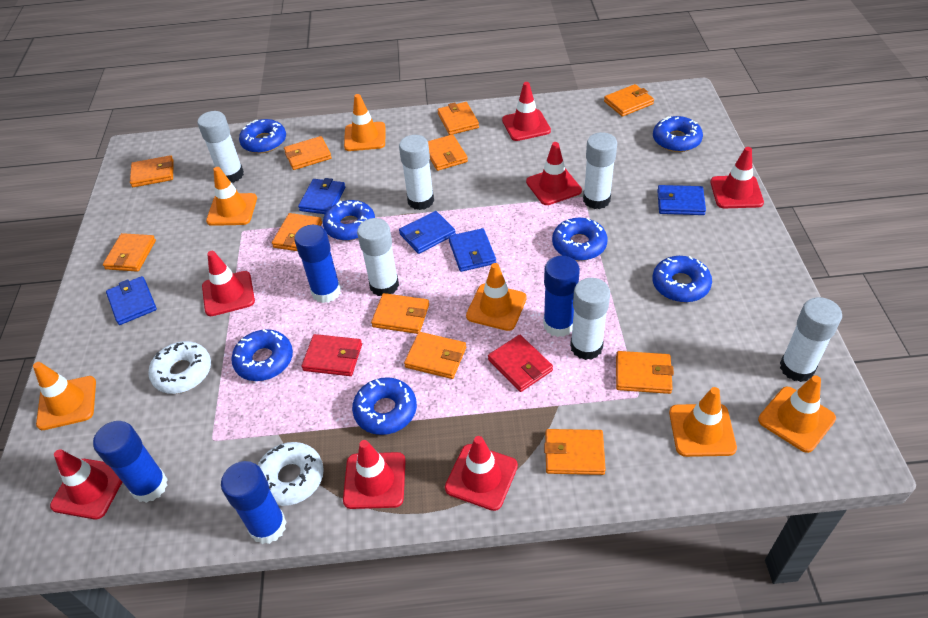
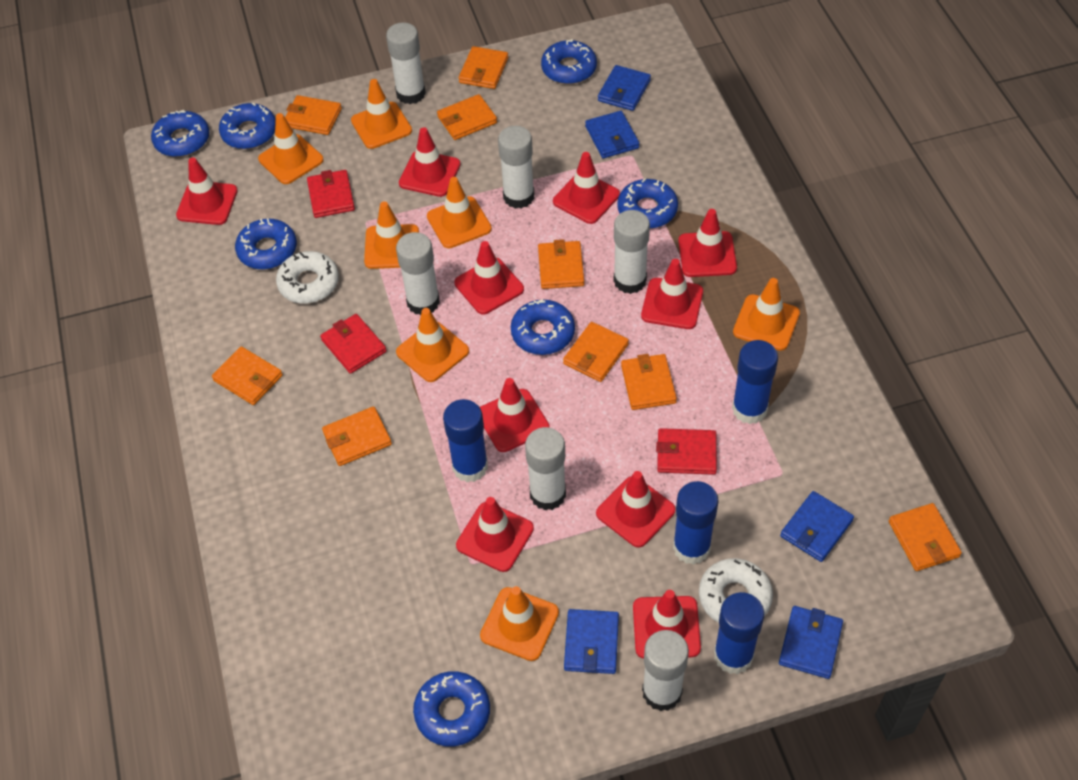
orange traffic cone: [33,362,96,430] [206,167,257,226] [344,94,385,151] [466,263,527,331] [669,387,737,457] [758,375,836,453] = 6 -> [258,113,324,184] [351,79,412,149] [364,201,419,269] [396,308,469,382] [427,177,492,248] [480,586,559,661] [733,278,800,351] = 7
orange wallet: [103,233,156,272] [130,155,174,187] [272,213,322,251] [284,136,332,170] [371,293,429,334] [404,332,466,379] [428,134,468,171] [437,102,479,135] [544,429,606,475] [604,84,654,117] [616,351,674,394] = 11 -> [212,346,283,405] [285,95,342,135] [322,406,392,466] [437,94,497,140] [459,46,508,89] [538,239,584,289] [563,322,629,382] [621,354,677,410] [889,503,962,571] = 9
red traffic cone: [50,449,122,519] [202,251,255,316] [343,440,406,509] [445,436,518,511] [502,82,551,141] [526,142,582,205] [710,147,764,208] = 7 -> [176,157,238,225] [399,127,461,197] [454,241,524,315] [456,497,534,572] [480,378,550,452] [553,152,620,224] [596,471,676,547] [633,590,701,658] [641,259,703,329] [678,209,737,277] = 10
red wallet: [301,334,362,376] [488,335,553,392] = 2 -> [307,170,355,218] [320,314,387,374] [656,428,717,475] = 3

